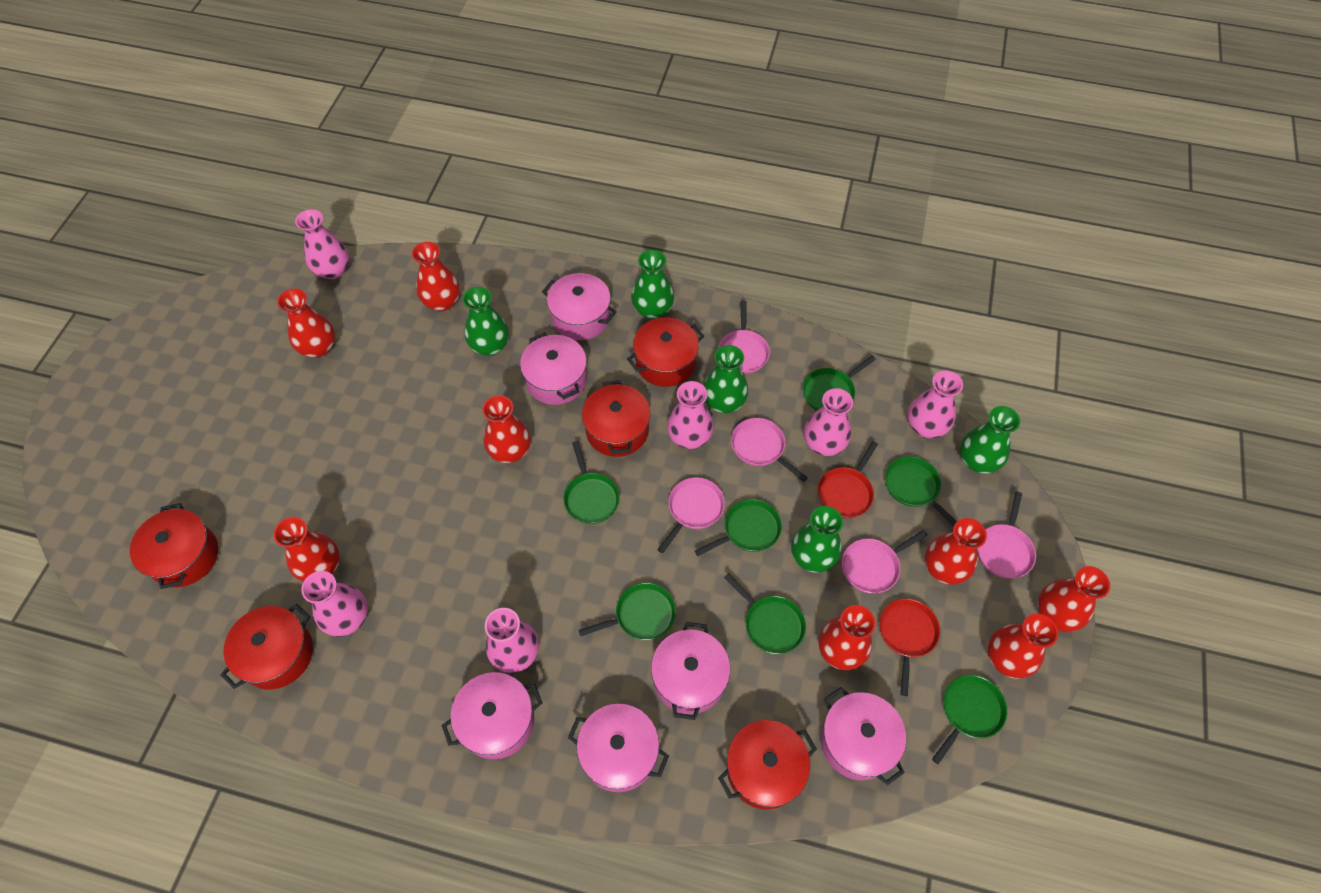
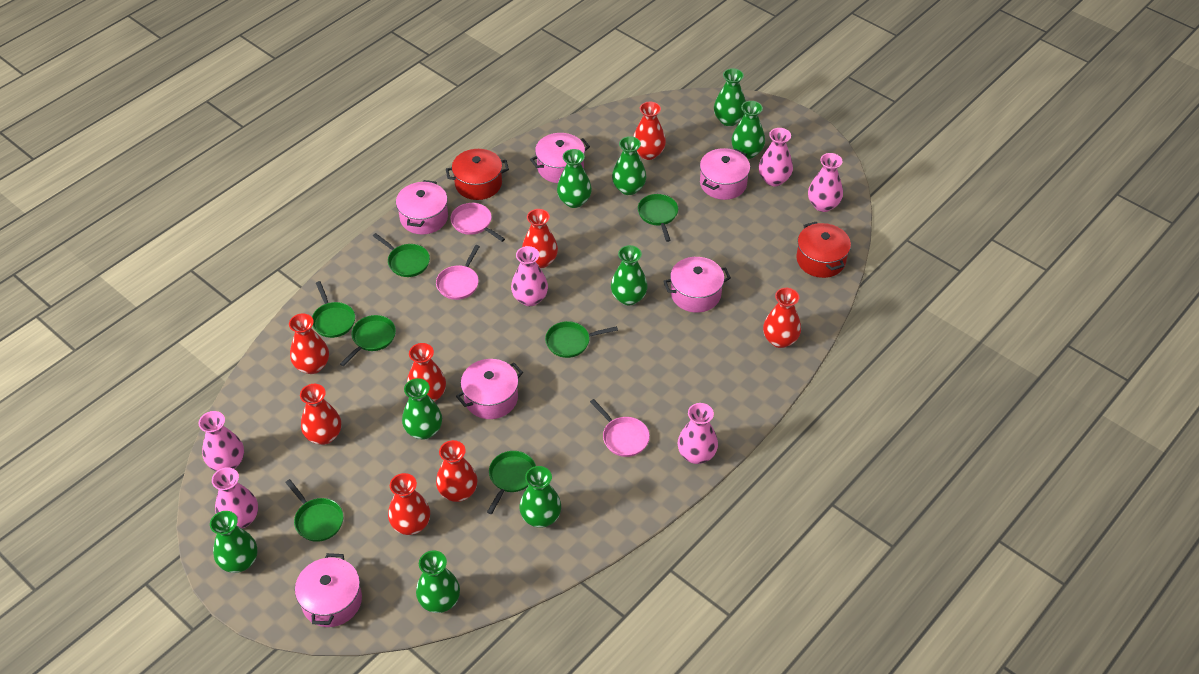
green vase: [462,287,509,356] [631,250,674,319] [703,345,748,413] [791,506,843,573] [960,406,1020,474] = 5 -> [210,511,257,573] [402,378,442,440] [416,551,460,613] [519,466,561,528] [557,149,592,208] [611,245,648,305] [612,136,646,195] [714,68,746,126] [731,101,765,159] = 9
pink pan: [657,477,725,553] [719,301,770,374] [731,418,808,482] [842,530,927,593] [978,491,1036,578] = 5 -> [436,245,480,300] [450,203,505,242] [590,399,650,457] = 3
red pan: [818,441,878,518] [879,599,940,696] = 2 -> none = 0
red pot: [130,503,218,589] [220,604,313,689] [582,380,651,457] [627,317,704,387] [718,720,817,809] = 5 -> [446,149,509,200] [796,222,851,278] = 2

